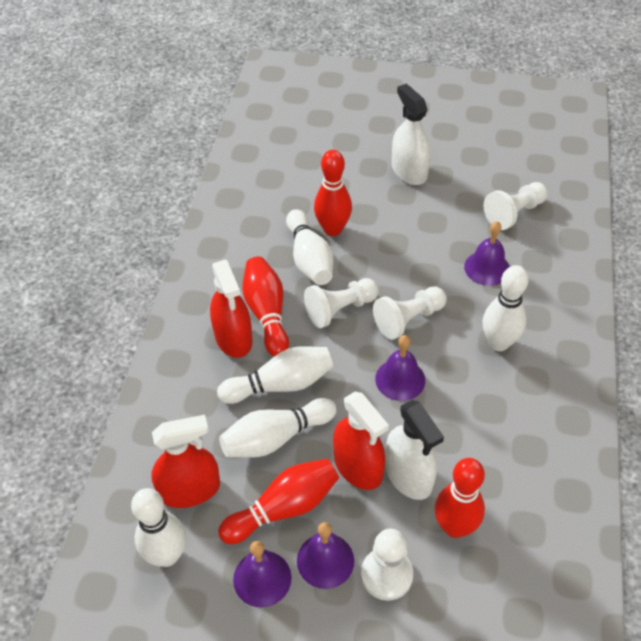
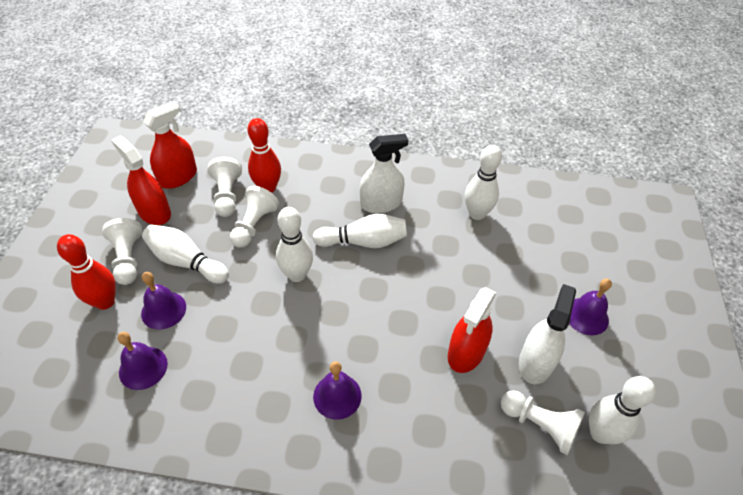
red bowling pin: [218,459,339,544] [242,257,289,356] [314,150,352,236] [434,458,485,538] = 4 -> [57,234,116,310] [247,118,281,193] = 2

